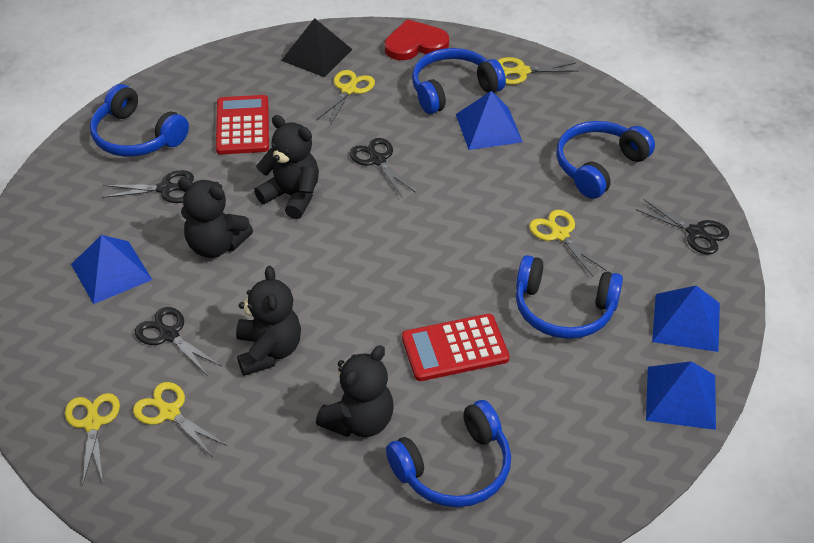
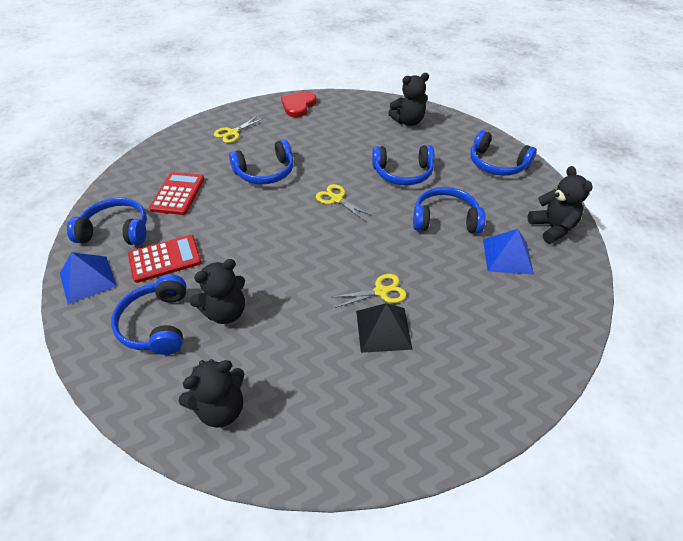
black scissors: [102,170,194,203] [135,307,221,376] [349,138,416,197] [636,200,729,254] = 4 -> none = 0
blue headphones: [90,84,189,157] [386,400,511,507] [412,48,506,114] [516,255,623,339] [557,121,655,199] = 5 -> [67,197,147,245] [111,274,186,355] [229,139,294,184] [372,145,435,186] [413,187,486,233] [470,130,537,176] = 6
blue pyramid: [71,235,152,304] [456,91,523,150] [646,361,716,430] [652,285,720,352] = 4 -> [60,252,117,305] [483,229,534,274] = 2
yellow scissors: [65,393,120,486] [133,382,227,457] [316,70,375,125] [498,57,579,85] [529,210,607,276] = 5 -> [214,116,262,143] [316,184,372,221] [333,274,406,308] = 3

